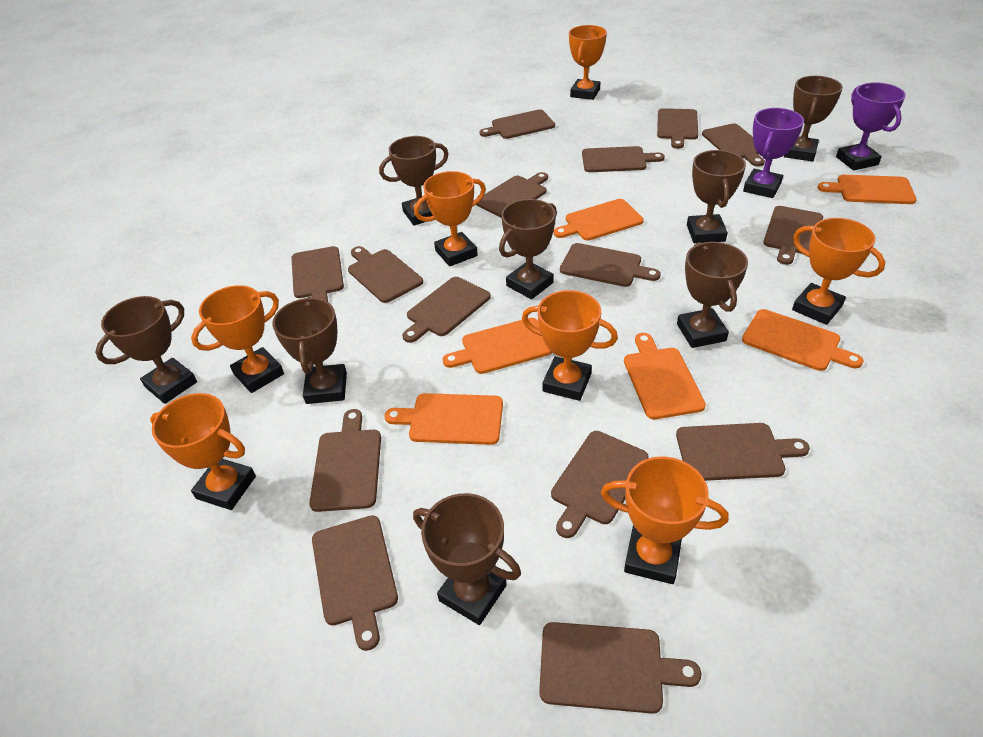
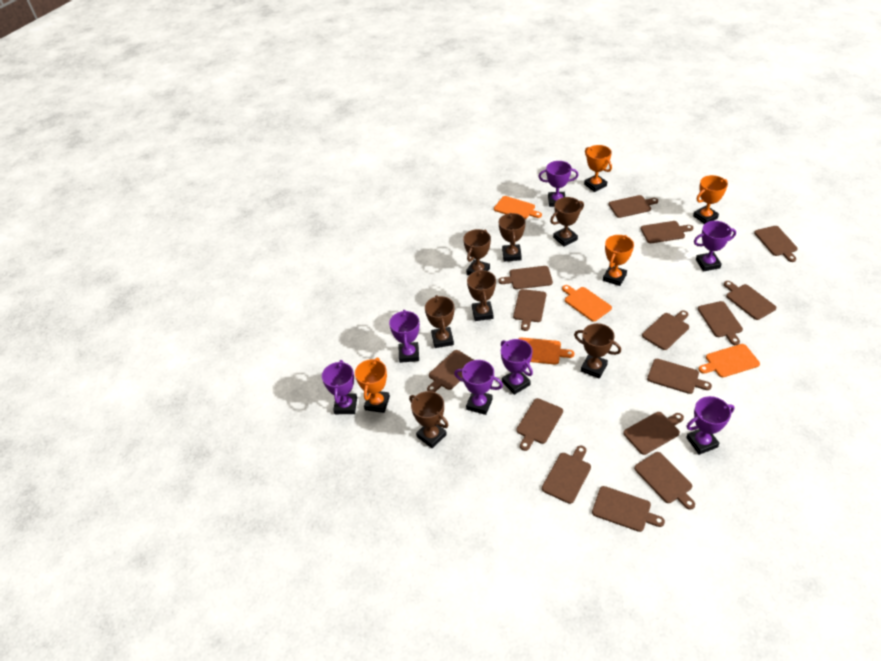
brown trophy: [95,296,197,404] [272,297,347,404] [379,136,449,226] [413,493,521,625] [499,199,557,299] [677,242,748,348] [687,150,746,243] [784,76,843,161] = 8 -> [409,391,448,448] [425,295,454,348] [463,229,491,275] [467,269,496,321] [499,213,526,262] [550,197,584,247] [574,323,621,379] = 7
orange cutting board: [384,393,503,445] [443,318,553,374] [553,199,644,241] [624,333,706,419] [742,309,863,371] [818,175,917,204] = 6 -> [494,196,542,219] [518,338,575,365] [562,285,612,322] [698,344,760,377] = 4
orange trophy: [150,393,256,510] [191,285,284,393] [414,171,486,267] [522,290,618,401] [569,25,607,100] [601,456,728,584] [792,218,885,325] = 7 -> [355,358,390,413] [584,145,612,192] [603,235,634,286] [693,175,728,224] = 4
purple trophy: [743,108,804,198] [836,82,906,170] = 2 -> [322,360,357,414] [389,310,420,363] [454,360,503,415] [501,339,533,395] [538,161,579,207] [686,396,735,455] [694,221,736,271] = 7

